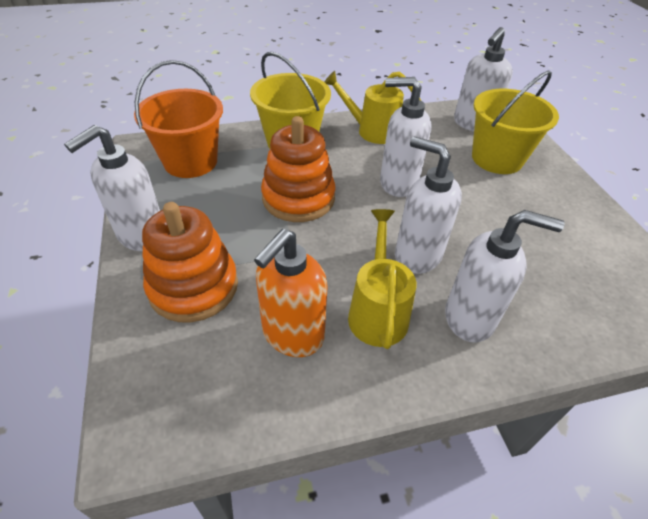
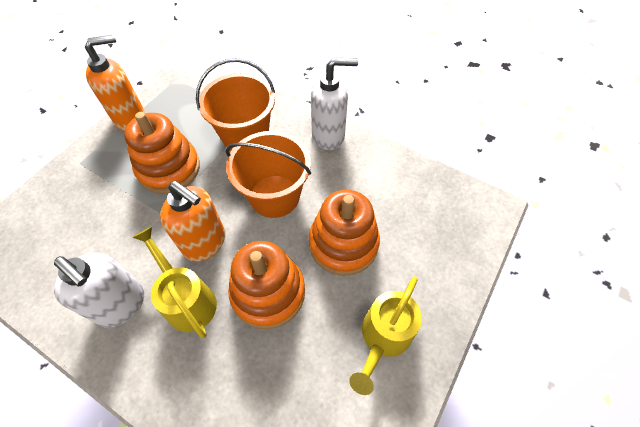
orange bucket: [134,60,223,178] = 1 -> [196,58,275,151] [226,131,311,218] = 2
orange soap dispenser: [254,229,328,357] = 1 -> [85,35,145,131] [160,181,225,262] = 2
orange stacking toy: [142,202,238,322] [261,116,335,222] = 2 -> [124,112,200,194] [228,241,305,329] [309,190,380,276] = 3
white soap dispenser: [64,125,160,251] [380,77,431,197] [395,136,462,274] [445,210,565,342] [454,27,513,131] = 5 -> [54,253,144,328] [311,57,358,150] = 2
yellow bucket: [250,52,331,149] [472,70,559,174] = 2 -> none = 0

